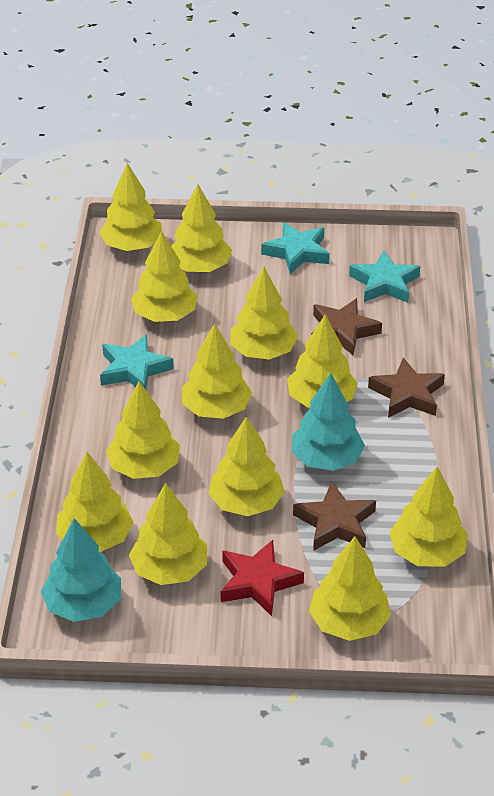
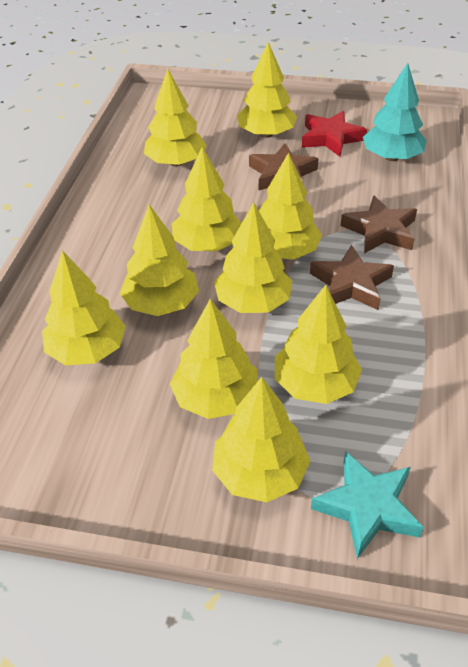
turquoise star: [100,334,174,390] [261,222,330,274] [349,251,420,303] = 3 -> [311,451,424,559] = 1
turquoise tree: [41,518,121,622] [292,373,365,471] = 2 -> [363,63,427,161] = 1
yellow tree: [56,452,134,552] [100,163,162,251] [106,381,180,479] [129,483,207,585] [131,231,198,322] [171,184,232,272] [182,323,252,419] [208,416,285,516] [230,267,298,360] [287,315,358,408] [309,537,391,641] [389,466,468,567] = 12 -> [42,250,126,365] [120,205,199,316] [144,69,207,166] [170,299,258,419] [172,147,242,251] [212,377,310,502] [214,202,293,313] [237,42,297,138] [259,152,322,260] [275,285,362,404] = 10

